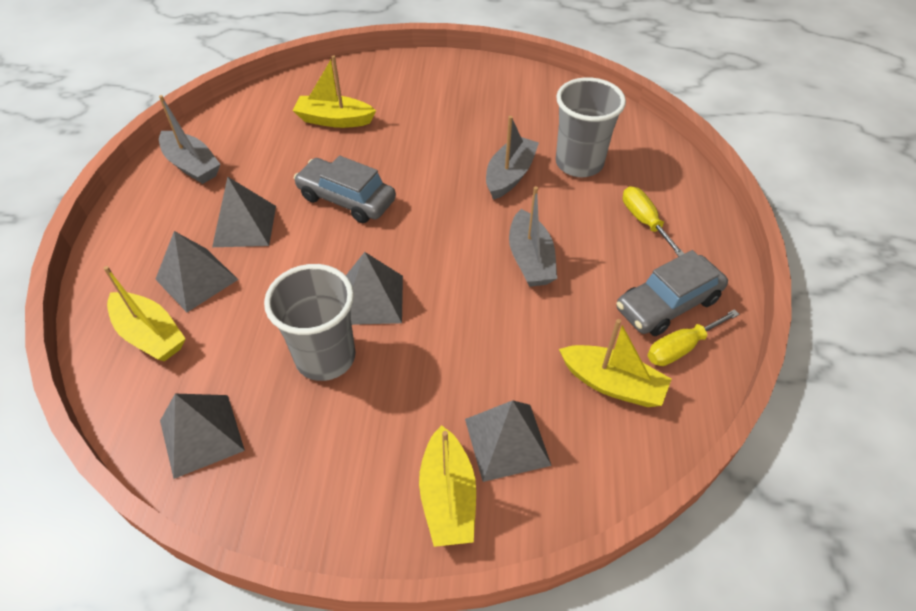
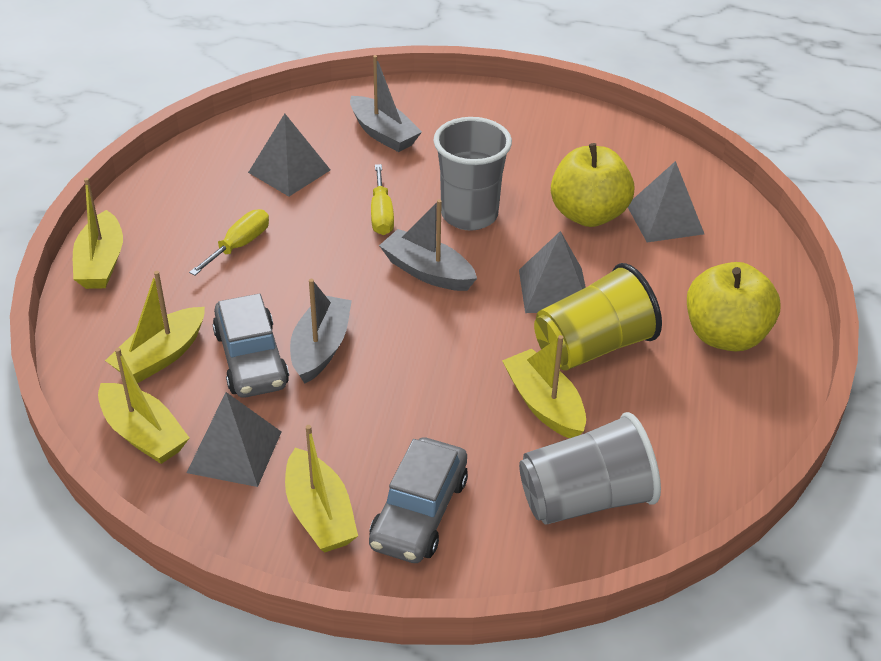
grey pyramid: [155,231,239,312] [160,394,245,479] [212,177,276,247] [346,252,403,325] [465,400,552,482] = 5 -> [187,392,281,487] [248,114,330,196] [519,231,586,313] [628,161,704,242] = 4
yellow apple: none = 0 -> [551,143,634,227] [687,262,781,351] = 2
yellow boat: [104,266,186,362] [293,55,376,128] [419,425,476,547] [559,319,672,407] = 4 -> [73,178,123,289] [98,348,189,464] [105,271,205,383] [285,425,358,553] [502,335,586,438] = 5
yellow cup: none = 0 -> [534,263,662,371] = 1

